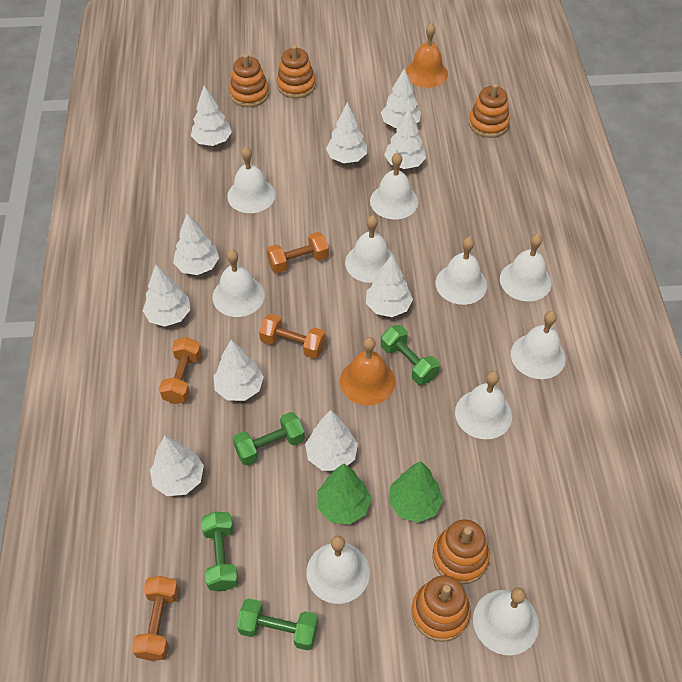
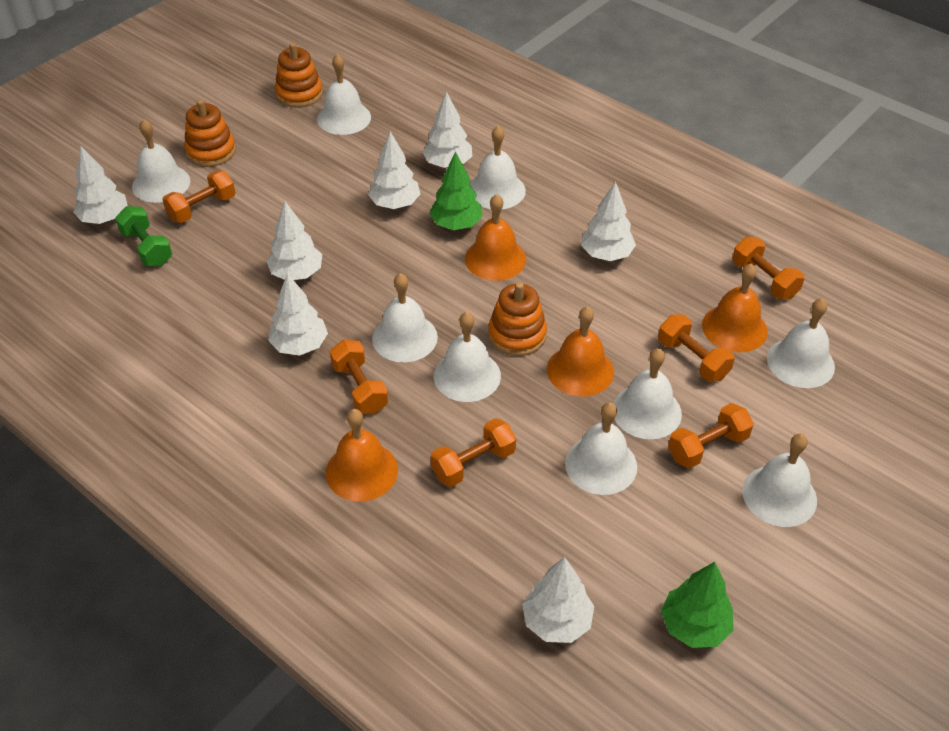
green dumbbell: [201,511,239,591] [233,412,305,466] [237,598,318,650] [381,325,440,385] = 4 -> [115,206,172,266] = 1
orange bell: [340,337,396,405] [406,23,448,88] = 2 -> [326,409,398,502] [465,194,526,281] [547,306,614,396] [702,263,768,352] = 4
orange dumbbell: [132,576,179,661] [159,337,202,404] [259,314,326,359] [266,232,329,273] = 4 -> [162,170,236,223] [330,340,389,414] [431,418,516,487] [658,314,735,382] [668,403,754,468] [732,237,805,299] = 6
orange stacking toy: [229,54,269,107] [277,45,316,98] [411,575,471,642] [432,520,490,584] [469,84,510,138] = 5 -> [184,100,236,167] [275,43,323,108] [488,282,547,356] = 3
white bell: [212,249,265,317] [227,146,275,213] [306,535,370,604] [345,215,396,283] [370,152,418,219] [436,237,487,305] [455,371,512,439] [473,587,539,655] [500,234,552,301] [511,311,566,379] = 10 -> [132,119,190,203] [317,54,371,135] [372,273,438,362] [434,312,501,402] [470,126,526,209] [565,402,637,495] [613,348,682,439] [742,434,817,527] [767,298,835,388] = 9
white tree: [143,264,190,327] [150,435,204,496] [173,213,219,275] [191,86,232,146] [214,339,264,401] [305,410,358,471] [326,102,367,163] [366,255,413,317] [381,68,421,128] [384,108,426,169] = 10 -> [73,146,128,224] [267,201,322,280] [268,273,328,356] [368,132,420,209] [422,92,472,168] [522,557,594,643] [581,181,636,261] = 7

